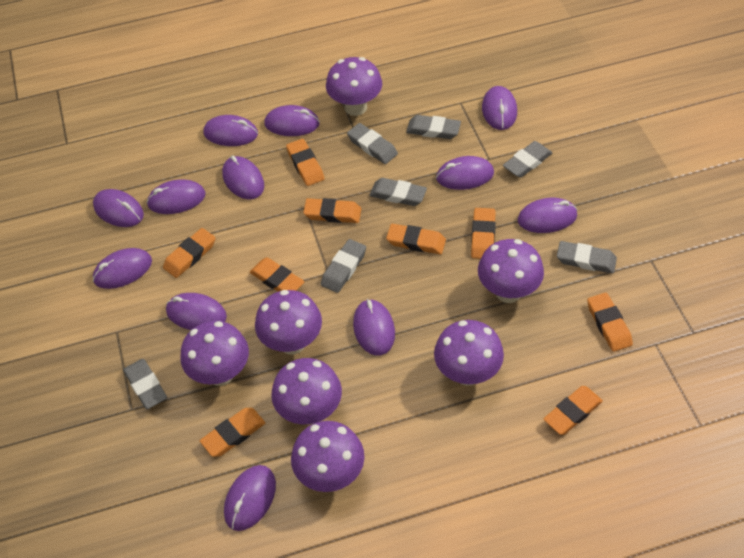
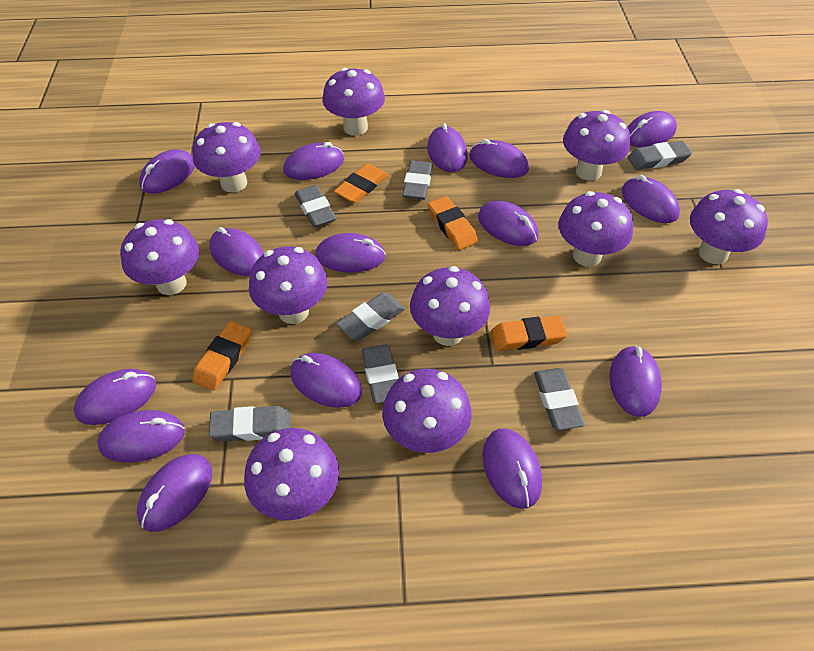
orange eraser: [163,228,215,278] [200,408,265,457] [250,257,305,292] [286,139,324,186] [303,198,361,223] [386,224,446,254] [471,208,496,259] [543,386,603,435] [587,293,633,352] = 9 -> [192,321,252,391] [334,163,388,203] [428,196,478,250] [490,316,567,351] = 4
purple mouse: [93,189,144,227] [93,248,152,289] [146,179,205,214] [166,293,227,330] [203,115,258,146] [222,156,264,199] [224,465,276,531] [264,105,320,136] [353,299,395,356] [436,156,494,190] [482,86,517,130] [518,198,577,233] = 12 -> [74,369,156,425] [97,410,185,462] [137,454,212,532] [139,149,195,194] [209,227,264,276] [283,142,344,180] [290,353,362,408] [315,233,386,273] [427,123,467,172] [469,139,529,178] [478,201,538,246] [483,428,542,509] [609,345,662,417] [622,175,680,223] [628,111,677,147] = 15
purple mushroom: [180,321,249,386] [255,290,322,355] [271,358,342,424] [291,421,365,492] [326,57,382,116] [434,320,504,386] [478,239,544,303] = 7 -> [120,219,199,295] [193,122,261,193] [244,428,339,521] [249,246,327,324] [322,68,385,136] [382,369,472,453] [410,266,490,346] [558,191,633,267] [563,110,630,181] [690,189,768,264] = 10

